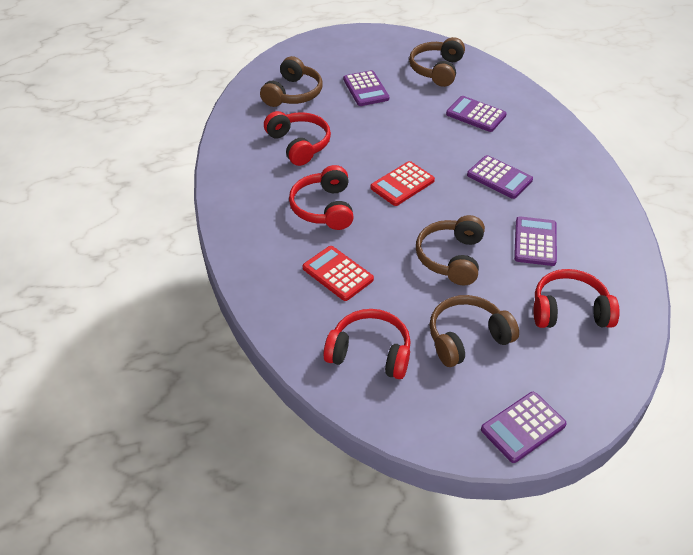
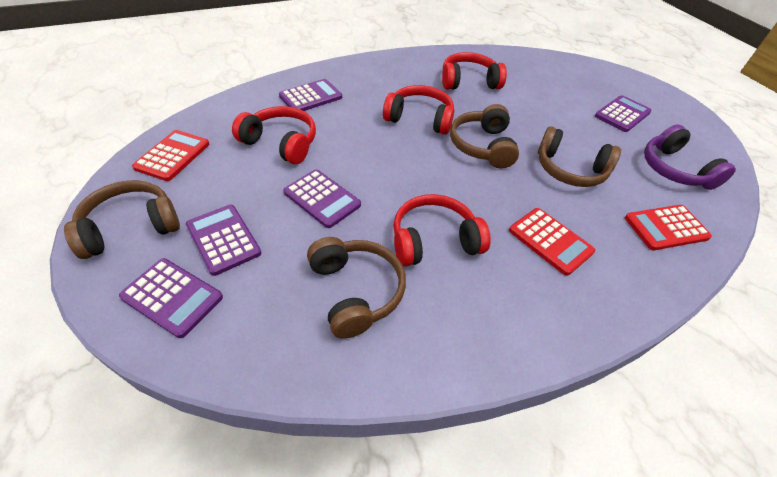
purple headphones: none = 0 -> [644,125,736,190] = 1
red calculator: [303,246,374,301] [370,161,435,206] = 2 -> [132,130,209,181] [509,208,595,276] [625,205,712,250] = 3

